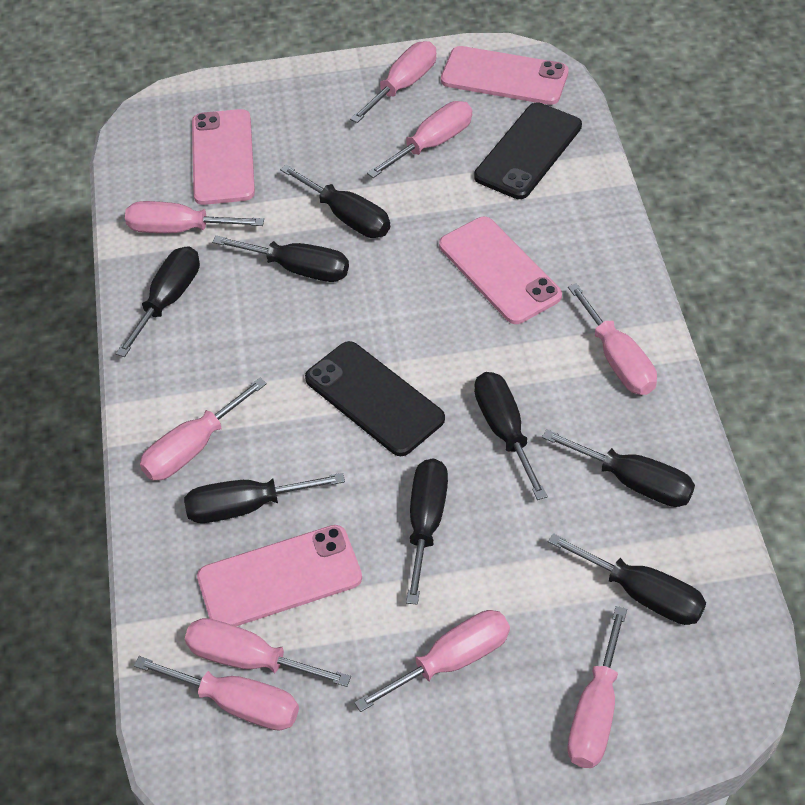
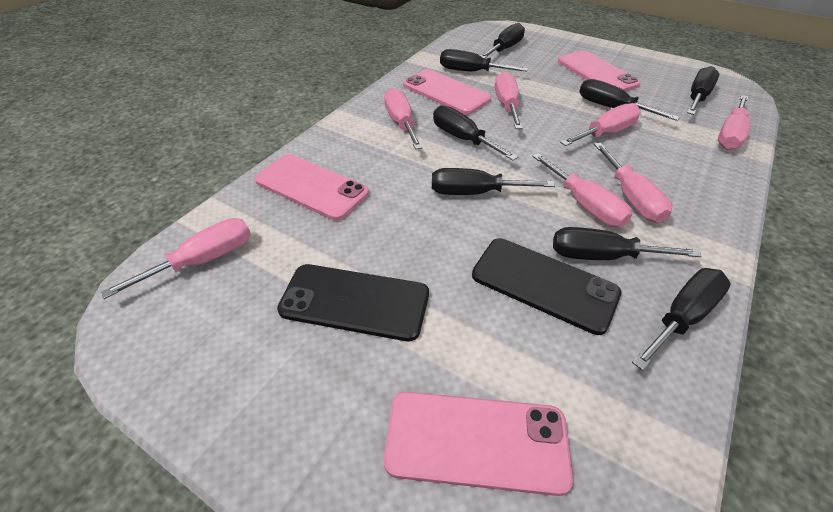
pink screwdriver: [125,201,264,233] [134,656,299,731] [140,378,267,480] [185,618,351,687] [350,41,436,123] [354,610,510,712] [367,101,472,178] [567,606,627,768] [568,283,657,395] = 9 -> [101,218,251,299] [384,88,423,150] [495,71,523,129] [532,153,632,227] [560,103,641,146] [594,143,672,223] [718,95,750,150] = 7

